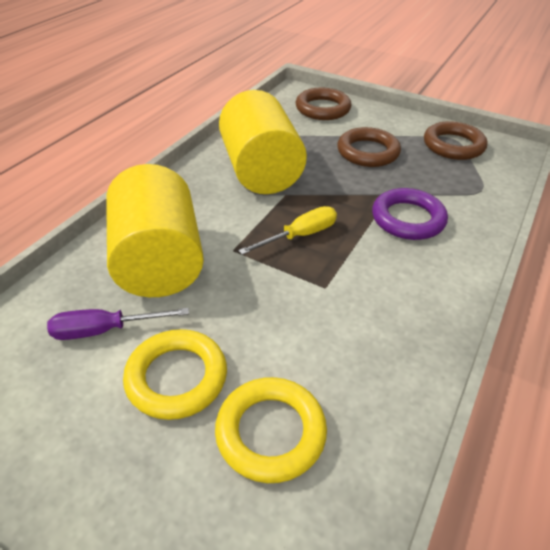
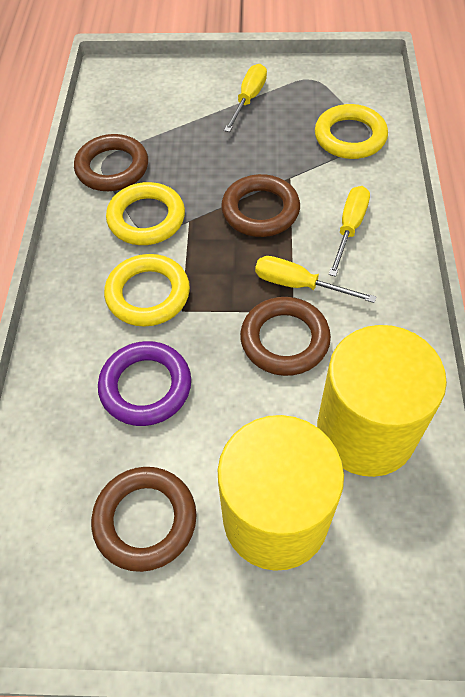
brown ring: [296,88,351,120] [337,127,401,167] [424,121,487,160] = 3 -> [74,134,148,191] [91,467,197,572] [221,174,300,237] [240,297,331,376] = 4
purple screwdriver: [47,308,189,340] = 1 -> none = 0
yellow ring: [123,329,227,420] [215,377,327,483] = 2 -> [104,254,190,327] [106,182,185,245] [315,104,388,159] = 3
yellow screwdriver: [238,206,337,255] = 1 -> [224,64,267,132] [255,256,376,303] [329,186,370,277] = 3

